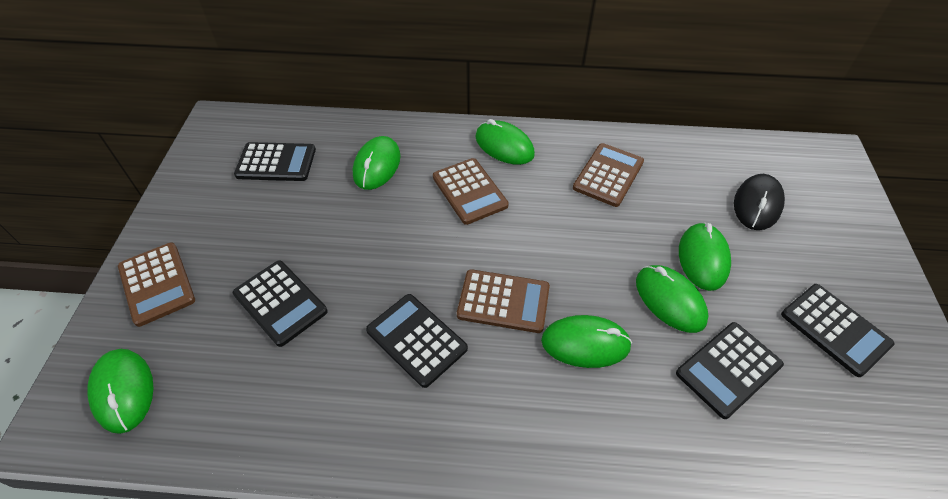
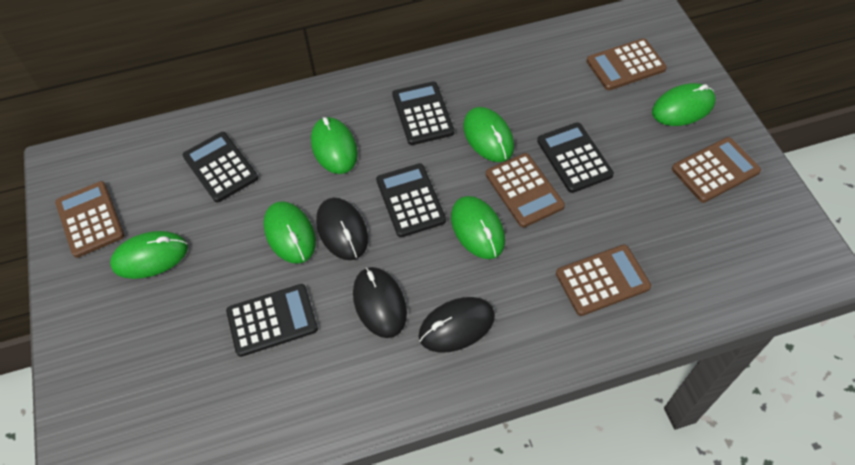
black mouse: [734,174,785,230] = 1 -> [316,198,368,260] [353,267,407,338] [418,297,495,353] = 3
brown calculator: [118,242,195,327] [433,158,509,225] [457,269,550,333] [573,143,644,207] = 4 -> [55,181,124,258] [486,153,565,228] [556,245,651,316] [586,38,667,90] [672,137,761,203] = 5

